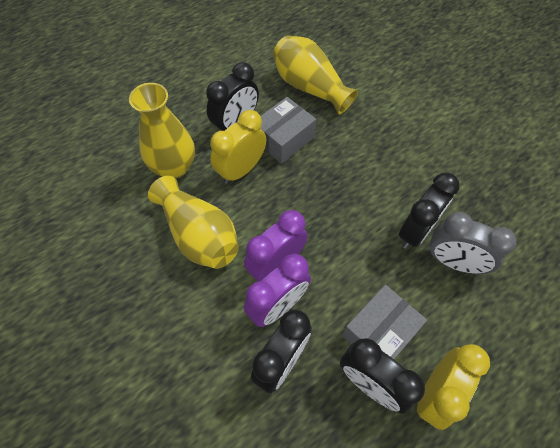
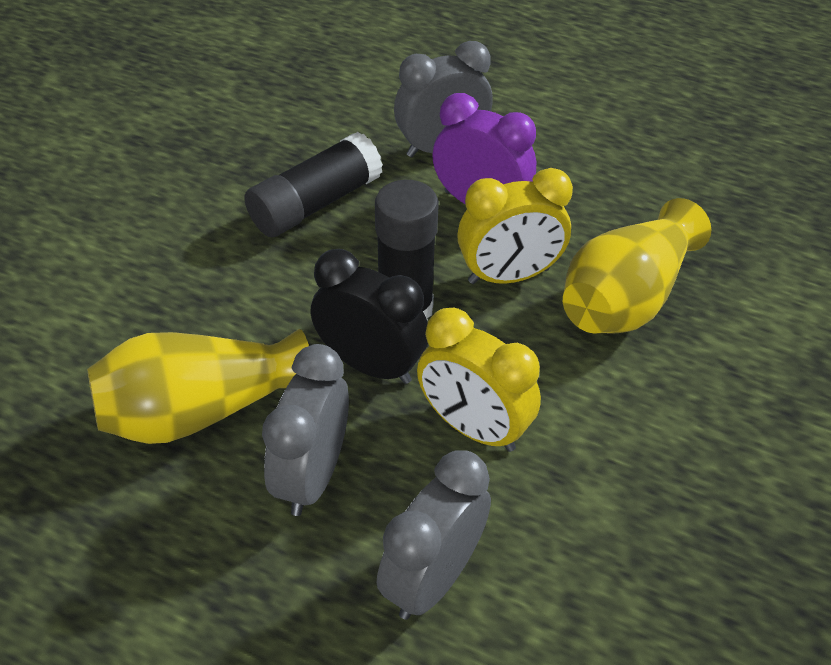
black clock: [206,62,259,131] [251,309,312,394] [340,338,425,414] [399,173,459,249] = 4 -> [311,249,428,384] = 1
black glue stick: none = 0 -> [244,132,383,237] [375,180,439,319] = 2
grey box: [260,97,316,164] [342,285,427,359] = 2 -> none = 0
grey clock: [429,212,517,274] = 1 -> [262,344,349,516] [377,450,491,620] [394,41,493,158] = 3
purple clock: [244,210,308,282] [244,254,311,327] = 2 -> [432,93,536,205] = 1
yellow vase: [129,83,195,178] [148,175,239,269] [273,35,358,115] = 3 -> [87,329,309,444] [563,198,711,334] = 2

